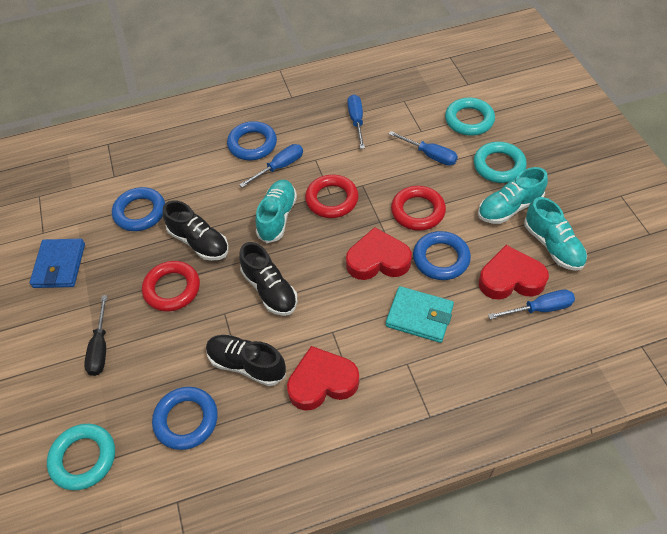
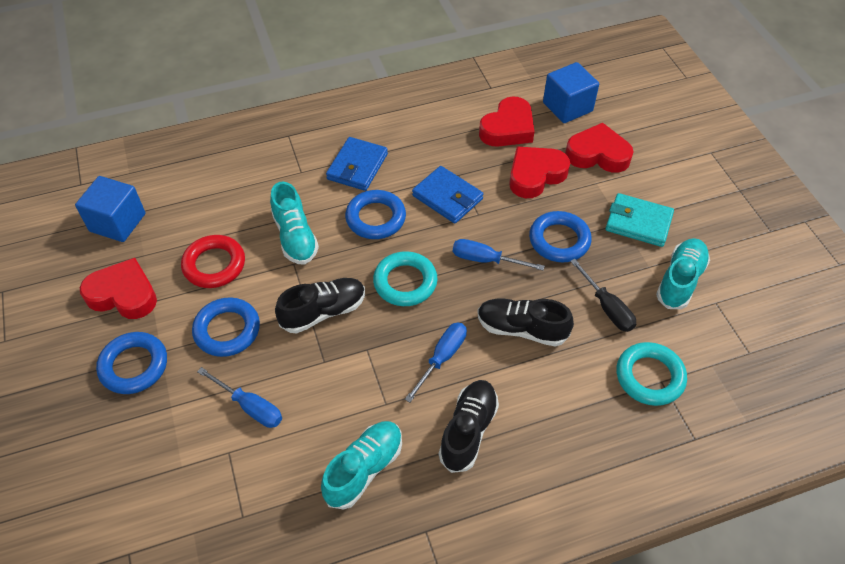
blue cube: none = 0 -> [75,176,145,242] [543,62,599,123] = 2
blue screwdriver: [239,144,303,188] [347,94,365,149] [389,131,458,166] [488,289,575,319] = 4 -> [197,367,282,428] [405,322,467,402] [453,239,545,270] = 3
blue wallet: [29,239,85,288] = 1 -> [326,137,388,191] [412,166,483,224] = 2
red heart: [287,346,359,411] [346,227,412,280] [479,245,549,300] = 3 -> [80,258,157,319] [479,96,534,147] [509,147,570,198] [565,123,633,173] = 4
red ring: [142,261,200,312] [305,175,359,218] [391,186,446,231] = 3 -> [181,235,245,288] = 1
turquoise ring: [47,424,115,490] [445,98,495,136] [474,142,527,183] = 3 -> [373,251,438,306] [616,342,687,406] = 2

